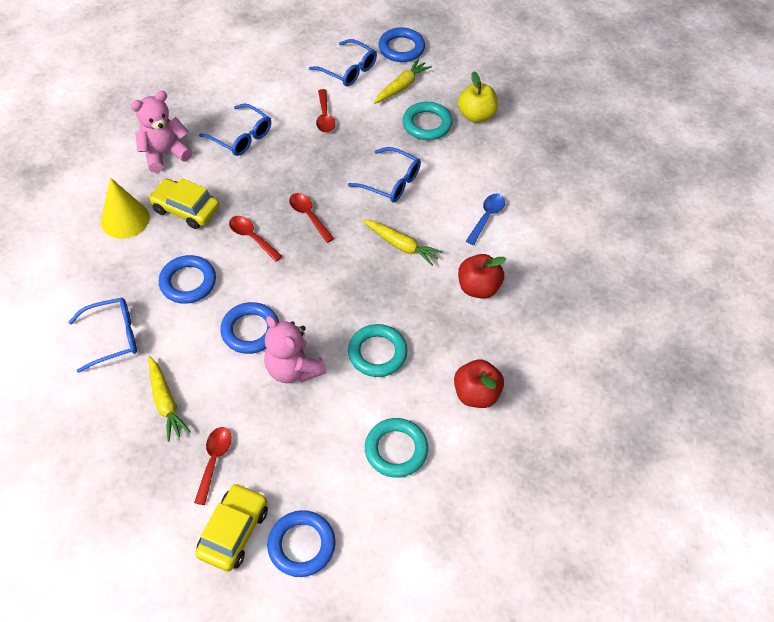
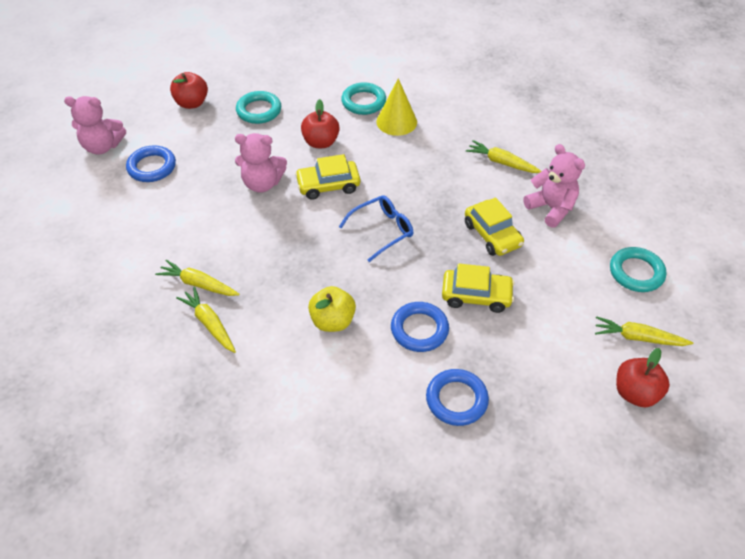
blue glasses: [68,297,137,373] [199,103,271,156] [309,39,377,87] [348,147,421,203] = 4 -> [339,195,413,262] = 1
blue ring: [159,255,216,304] [220,302,279,354] [267,510,336,577] [378,27,425,62] = 4 -> [126,145,176,182] [391,302,449,352] [426,369,489,426] = 3
blue spoon: [466,194,505,245] = 1 -> none = 0
pink teddy bear: [130,91,193,173] [264,316,327,383] = 2 -> [64,96,126,155] [235,133,287,193] [524,144,585,228] = 3
red apple: [454,359,504,408] [458,254,506,299] = 2 -> [170,72,208,109] [301,99,340,148] [616,348,670,408] = 3
red spoon: [194,427,232,505] [229,216,283,262] [289,193,334,243] [316,89,335,133] = 4 -> none = 0
yellow car: [149,178,219,229] [195,483,268,572] = 2 -> [295,154,360,200] [442,264,515,313] [465,197,524,256] = 3
yellow carrot: [148,356,191,442] [362,220,443,266] [374,59,432,104] = 3 -> [155,260,240,296] [176,287,236,353] [466,140,541,173] [595,316,694,346] = 4

